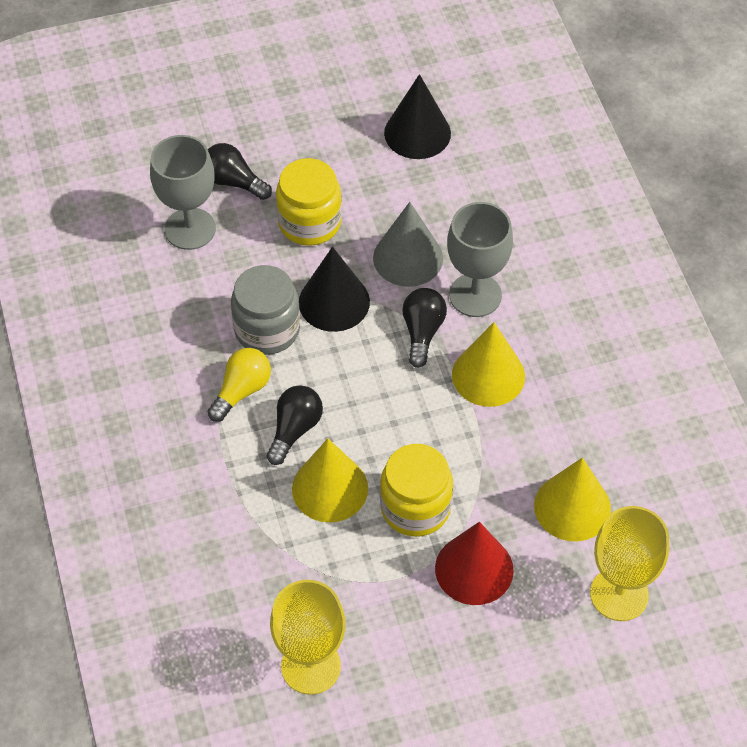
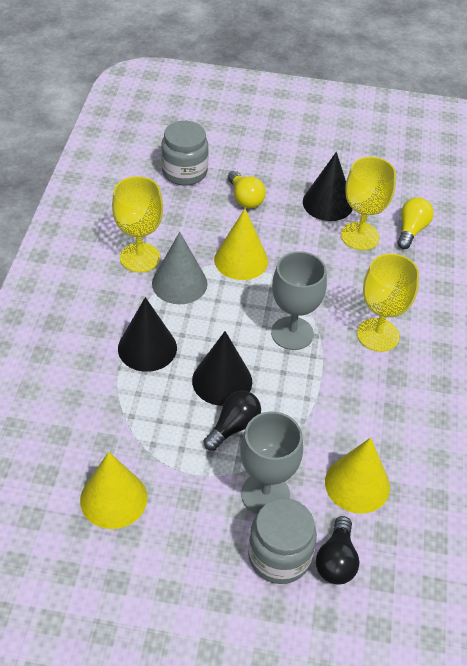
black cone: [299,247,370,332] [384,74,451,159] = 2 -> [118,297,177,372] [192,331,252,406] [303,152,353,221] = 3
black light bulb: [208,143,272,200] [267,385,323,465] [402,288,447,368] = 3 -> [204,390,261,451] [316,516,360,584] = 2
grey jar: [231,265,300,355] = 1 -> [161,121,209,185] [248,498,317,584] = 2
red cone: [435,522,514,605] = 1 -> none = 0
yellow goblet: [270,580,345,694] [590,506,669,621] = 2 -> [112,176,163,273] [341,157,396,250] [357,254,419,352] = 3
yellow jar: [276,158,342,246] [380,444,453,537] = 2 -> none = 0
yellow light bulb: [207,348,271,422] = 1 -> [228,171,266,208] [397,197,434,249] = 2

